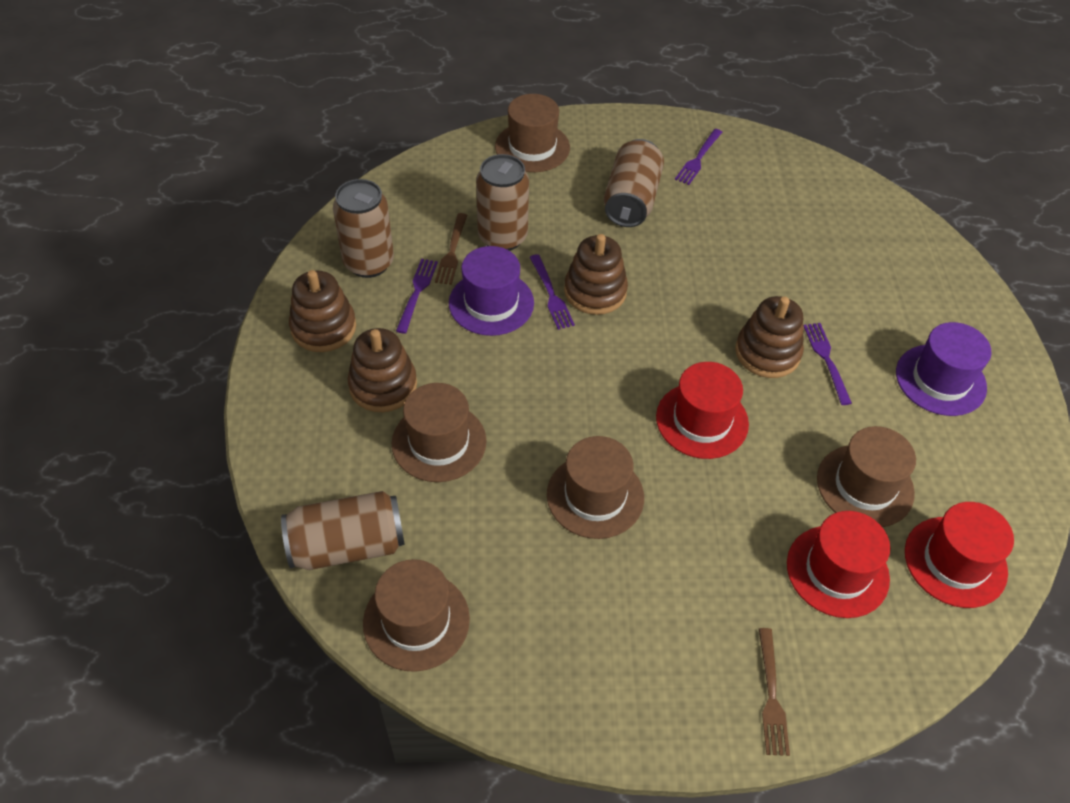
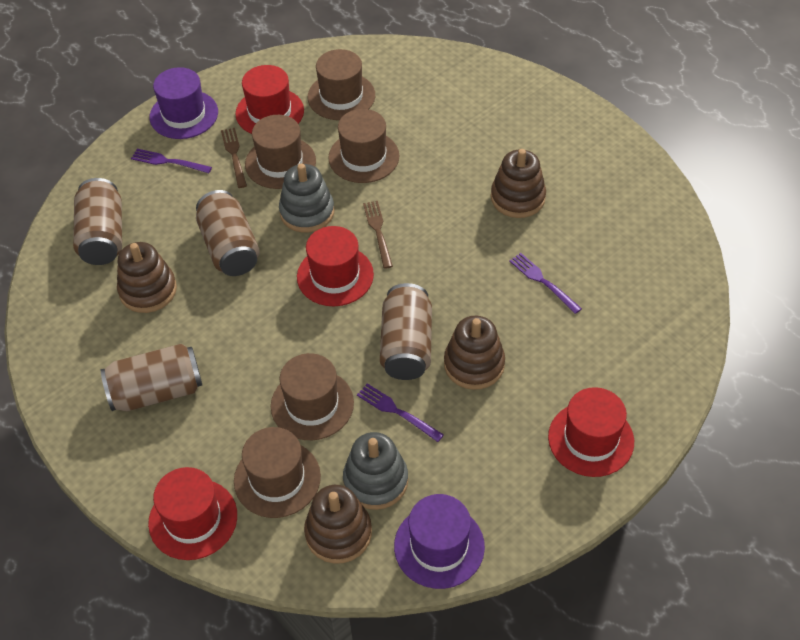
grey stacking toy: none = 0 -> [279,163,335,233] [343,432,408,510] = 2
purple fork: [396,259,438,334] [530,254,575,330] [675,129,722,185] [803,323,852,405] = 4 -> [131,149,212,173] [357,384,444,442] [509,253,582,314] = 3
red hat: [656,362,749,459] [787,511,890,618] [905,502,1014,608] = 3 -> [148,467,237,560] [235,65,304,134] [297,226,374,306] [548,387,634,477] = 4

